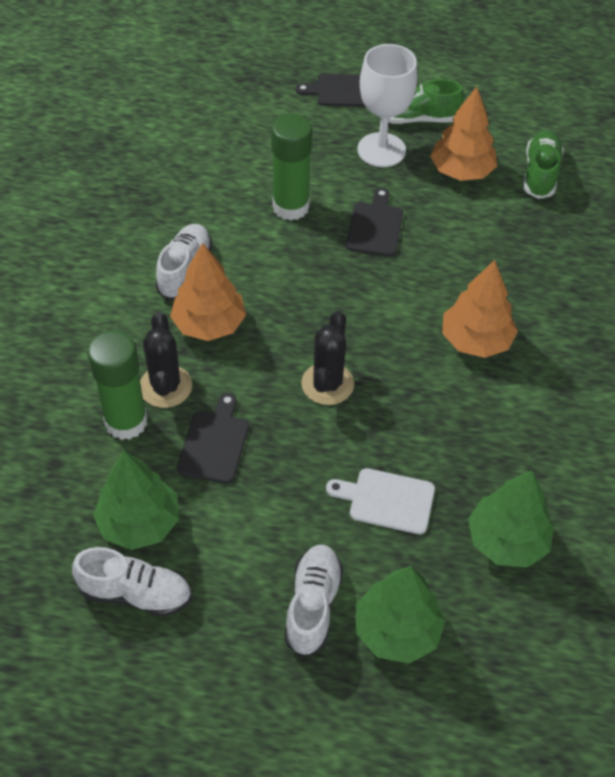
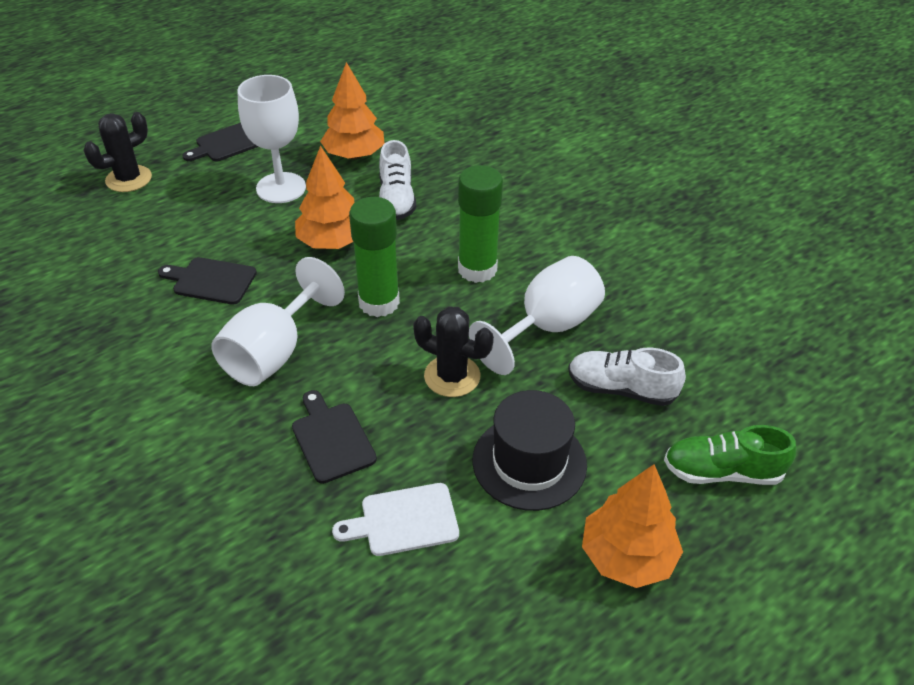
black hat: none = 0 -> [473,390,587,511] = 1
green shoe: [380,79,464,124] [523,131,564,199] = 2 -> [664,425,796,485] = 1
green tree: [93,451,179,550] [356,566,446,664] [468,470,554,568] = 3 -> none = 0
white goblet: [357,44,417,167] = 1 -> [211,257,345,386] [237,75,306,203] [469,256,605,375] = 3
white shoe: [72,547,192,617] [155,224,212,300] [284,545,343,657] = 3 -> [379,140,416,220] [568,348,686,406] = 2

